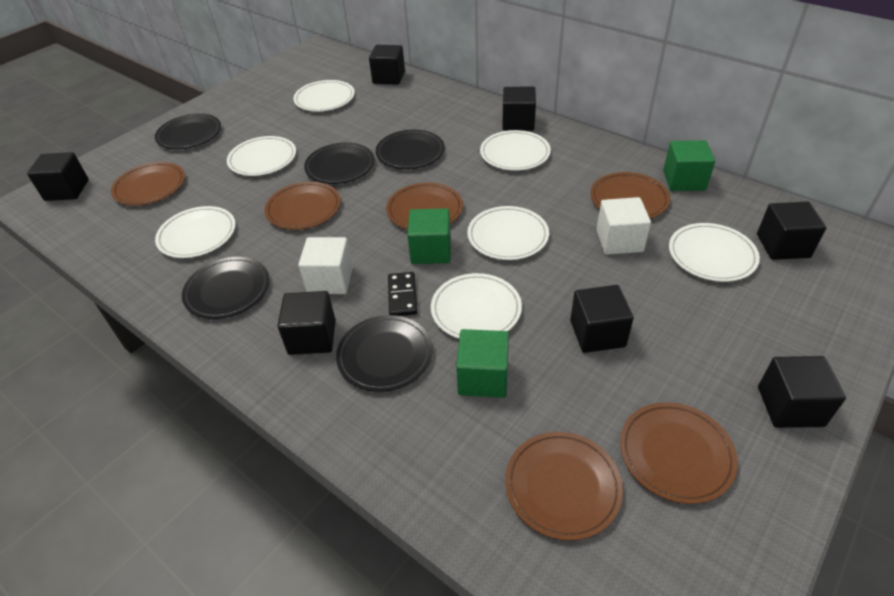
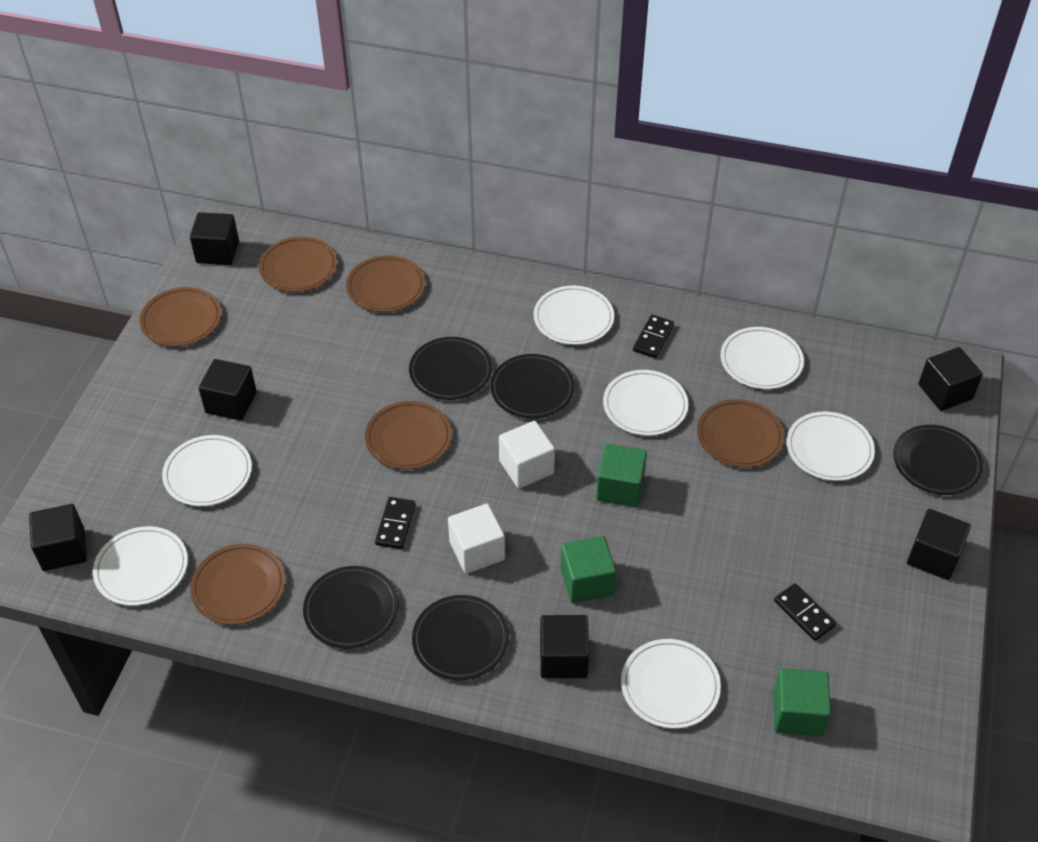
black cube: [27,152,89,201] [278,291,336,355] [369,45,405,85] [502,87,536,131] [570,285,634,353] [757,201,827,260] [758,356,846,428] = 7 -> [29,504,87,571] [190,212,239,265] [198,359,257,421] [540,615,589,678] [907,509,971,580] [918,347,983,411] = 6
black domino: [388,272,417,316] = 1 -> [375,497,415,549] [633,315,674,358] [774,583,836,641] = 3

